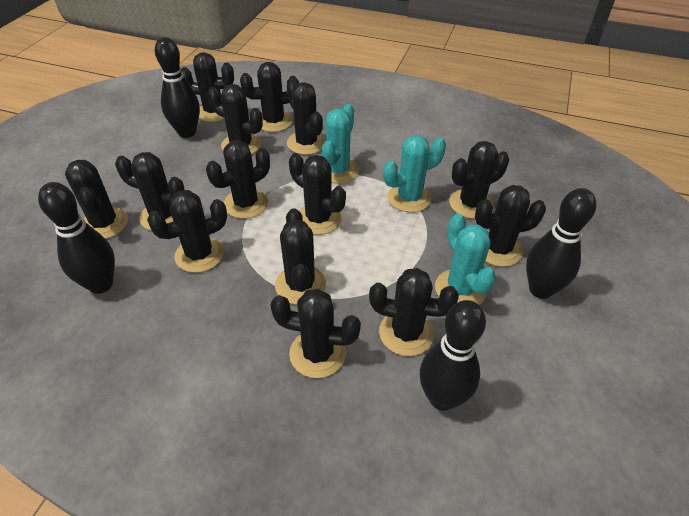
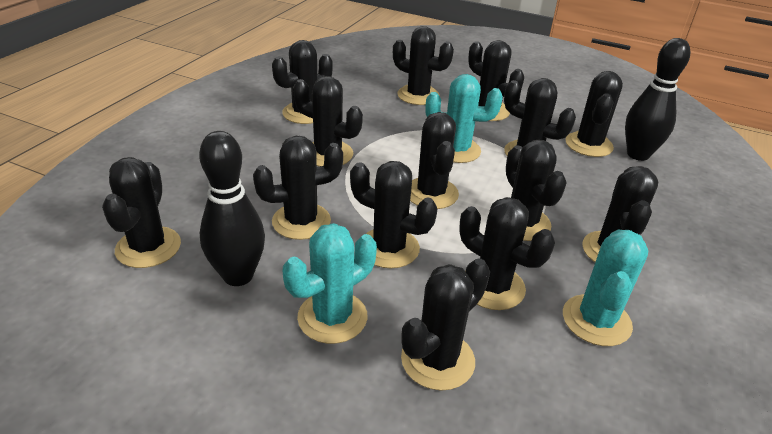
black bowling pin: [38,182,115,294] [155,37,200,138] [420,300,486,411] [526,188,596,299] = 4 -> [199,131,265,286] [625,38,690,161] = 2

